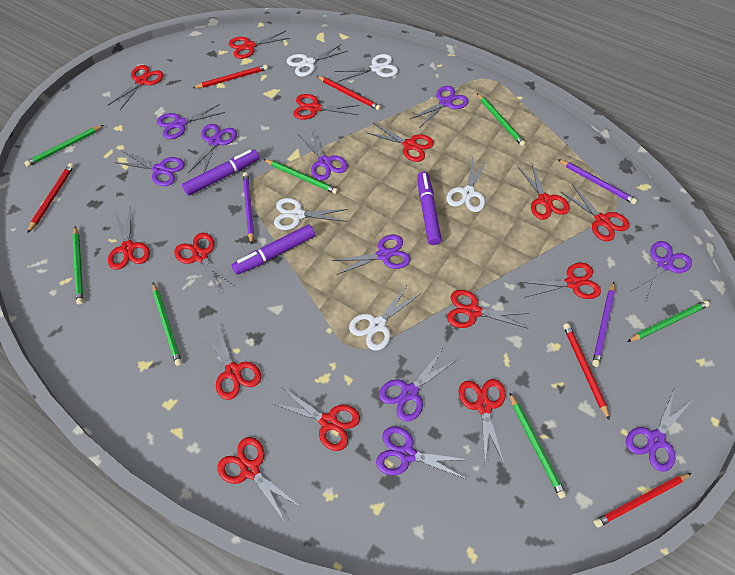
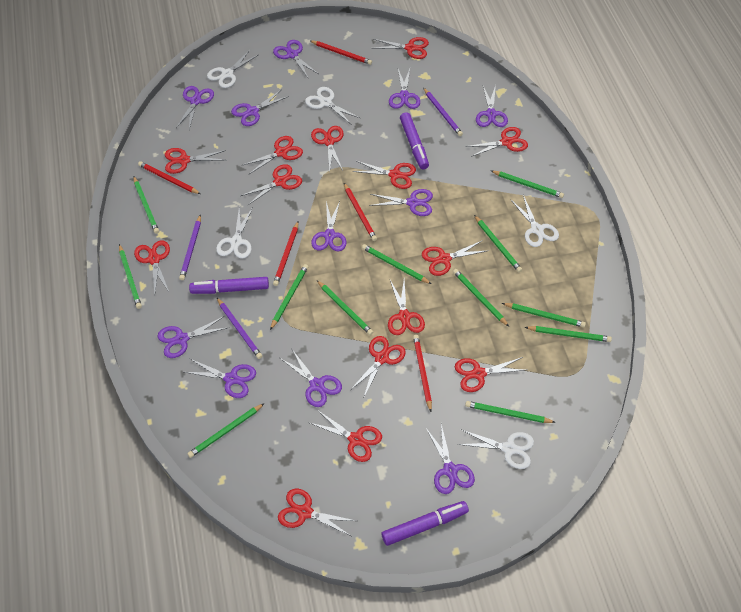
green pencil: [24,125,104,167] [72,226,83,305] [153,283,182,366] [263,159,338,194] [477,93,526,147] [509,392,566,499] [627,300,710,342] = 7 -> [119,244,142,309] [133,177,159,234] [187,403,265,458] [270,264,308,330] [317,280,373,335] [362,244,431,284] [453,269,509,327] [465,401,556,423] [474,215,522,272] [491,171,564,198] [502,303,586,328] [525,326,612,342] = 12
purple scissors: [114,151,185,186] [157,104,225,139] [188,124,237,173] [298,129,348,180] [332,235,410,275] [376,426,470,480] [379,350,455,422] [409,86,469,127] [626,390,692,472] [632,241,692,303] = 10 -> [157,316,229,358] [176,86,214,129] [185,358,256,398] [231,89,289,126] [273,40,319,78] [280,348,342,407] [311,201,347,251] [369,189,433,216] [389,69,420,109] [426,424,475,494] [476,85,508,127] = 11

